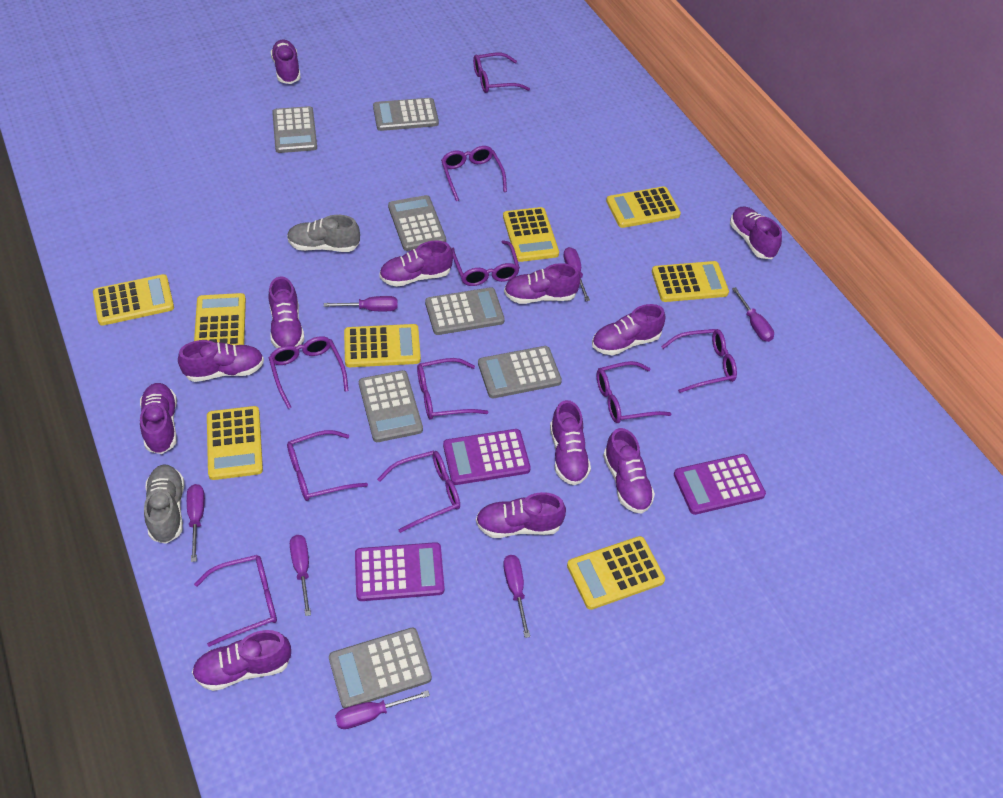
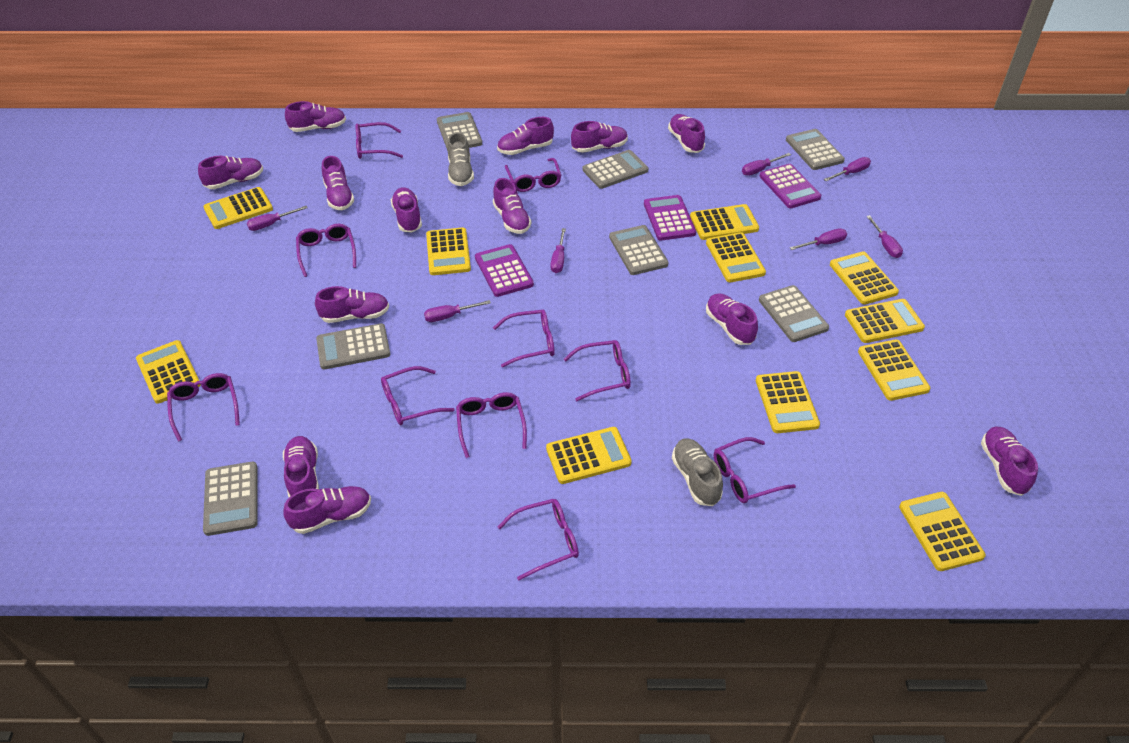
purple shoe: [140,383,177,454] [178,340,264,382] [192,630,291,691] [269,277,304,348] [271,40,301,84] [379,240,453,287] [476,492,566,538] [504,263,581,304] [550,400,591,485] [592,304,665,356] [603,428,655,514] [730,206,782,259] = 12 -> [198,156,263,189] [283,436,319,497] [284,486,371,534] [285,101,346,132] [315,286,389,323] [322,156,354,210] [391,187,422,233] [493,178,531,234] [497,117,554,155] [571,121,628,153] [668,114,705,153] [706,293,758,345] [981,426,1038,496] = 13
yellow calculator: [93,274,174,326] [194,293,246,345] [207,406,263,480] [344,324,421,367] [503,207,559,262] [567,536,665,610] [606,186,681,228] [652,261,729,302] = 8 -> [136,340,201,404] [203,187,273,229] [426,228,471,275] [546,427,632,484] [690,204,759,240] [706,232,766,282] [756,371,820,433] [830,251,899,305] [845,299,925,343] [858,340,930,401] [899,492,986,571] = 11

